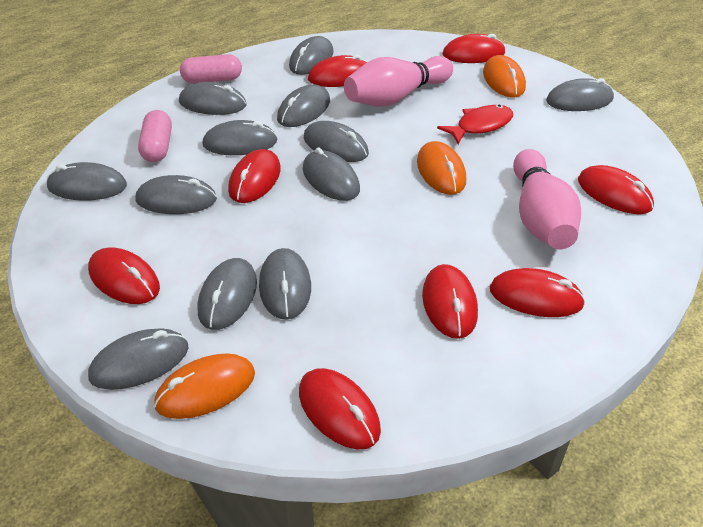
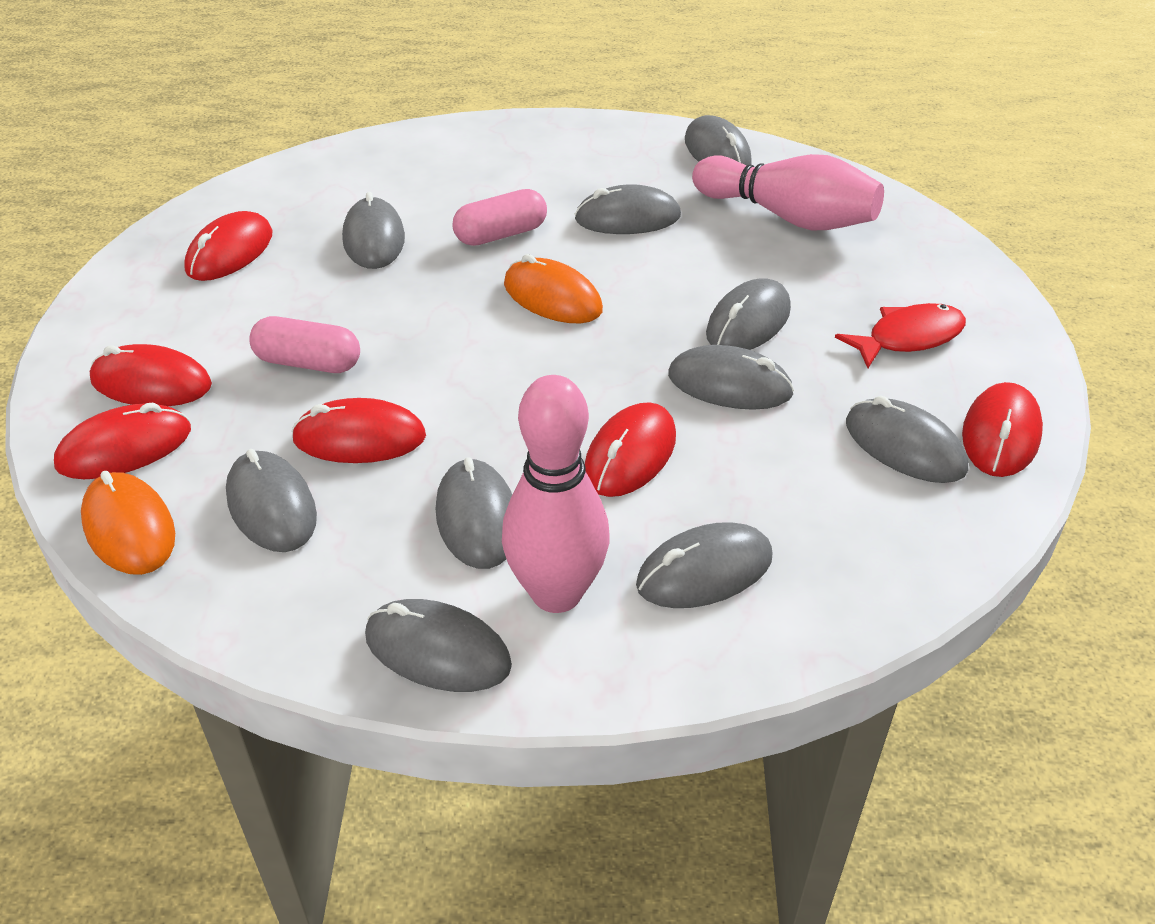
grey mouse: [47,162,127,201] [88,328,189,390] [136,175,217,214] [179,82,247,115] [198,258,257,330] [202,120,278,155] [259,248,311,320] [277,84,330,127] [289,36,334,75] [303,147,360,201] [304,121,369,162] [546,78,614,111] = 12 -> [226,449,317,552] [342,192,405,269] [365,599,512,692] [436,457,512,569] [574,184,681,234] [636,522,773,608] [668,345,794,410] [685,115,752,165] [706,278,791,350] [846,396,968,483] = 10
orange mouse: [154,353,255,419] [417,141,466,195] [483,55,526,98] = 3 -> [81,471,175,575] [504,254,603,323] = 2
red mouse: [88,247,160,304] [228,149,281,203] [299,368,381,449] [308,54,367,87] [422,264,478,339] [443,34,506,63] [490,268,585,317] [578,165,654,214] = 8 -> [54,403,191,479] [90,344,212,406] [184,211,272,281] [291,398,426,463] [585,402,676,497] [962,382,1043,477] = 6

